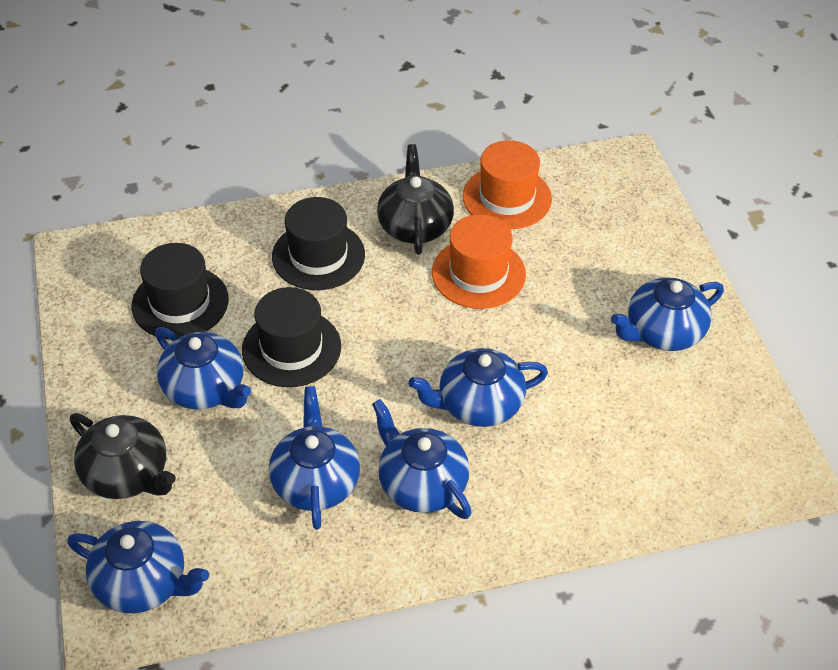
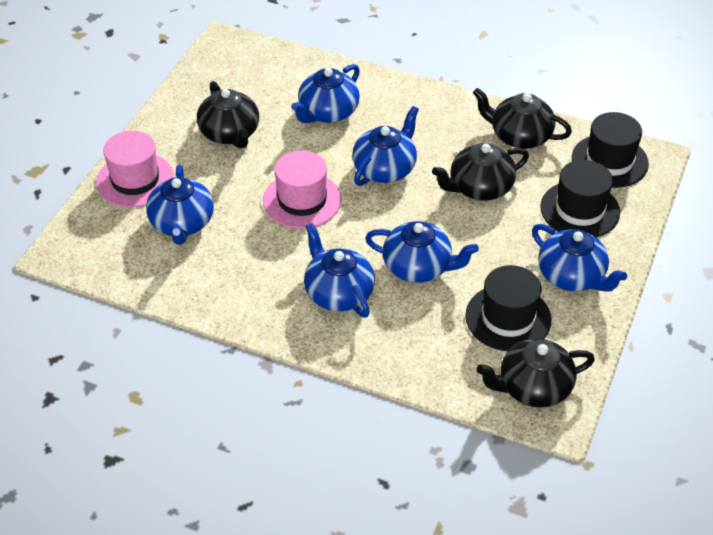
black teapot: [70,413,176,499] [377,144,454,255] = 2 -> [197,81,259,149] [432,143,529,201] [473,88,572,149] [476,338,595,408] = 4
orange hat: [432,214,526,309] [463,140,552,229] = 2 -> none = 0
pink hat: none = 0 -> [96,131,174,207] [263,150,342,229] = 2

